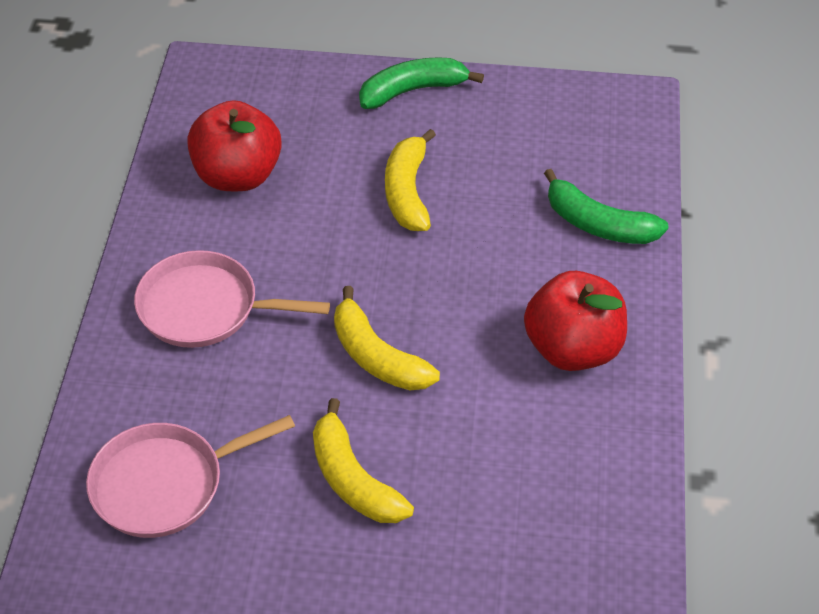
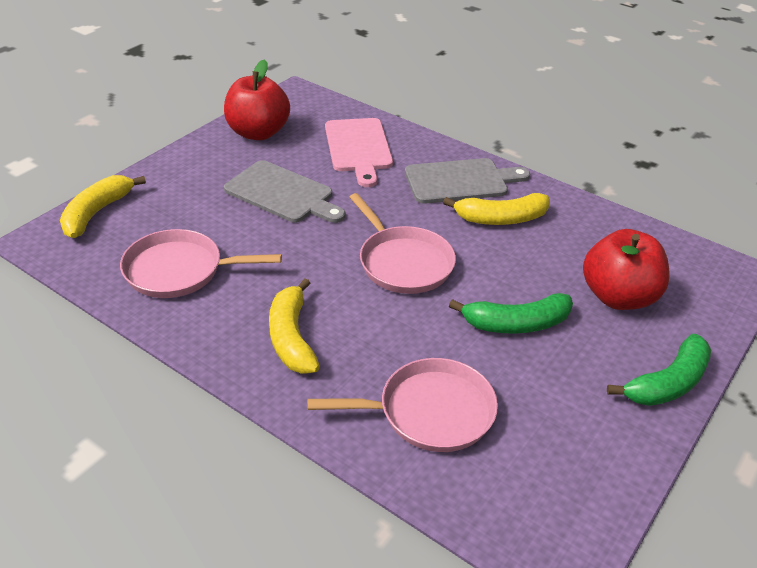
grey cutting board: none = 0 -> [224,160,345,223] [405,158,530,204] = 2
pink cutting board: none = 0 -> [325,118,393,187] = 1
pink pan: [86,415,295,538] [134,250,330,348] = 2 -> [120,229,282,298] [307,358,498,452] [349,193,456,294] = 3

